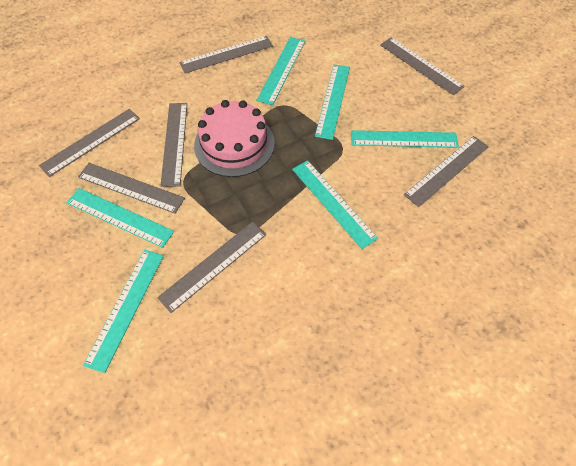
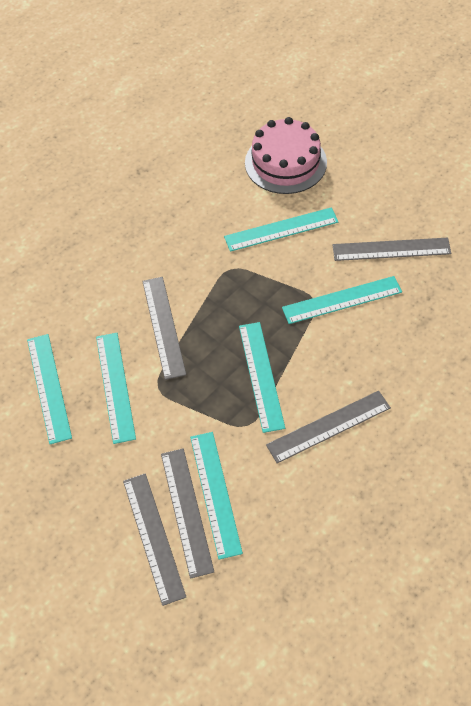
grey ruler: [39,109,140,177] [78,163,185,214] [157,222,266,313] [160,103,187,187] [180,36,273,73] [380,37,465,95] [404,136,489,207] = 7 -> [123,473,186,606] [142,277,186,380] [161,448,214,579] [266,391,391,463] [333,238,451,261] = 5

